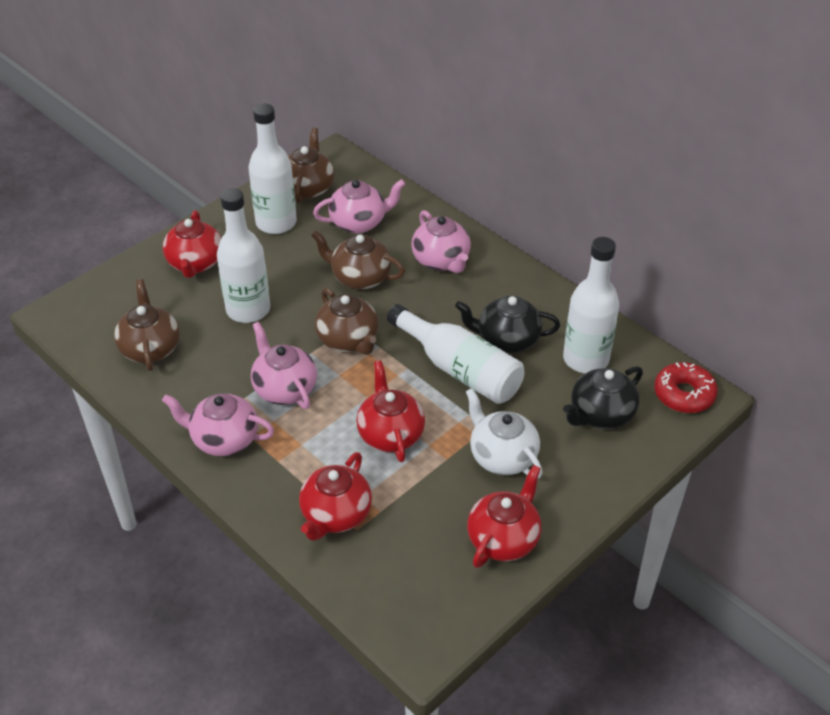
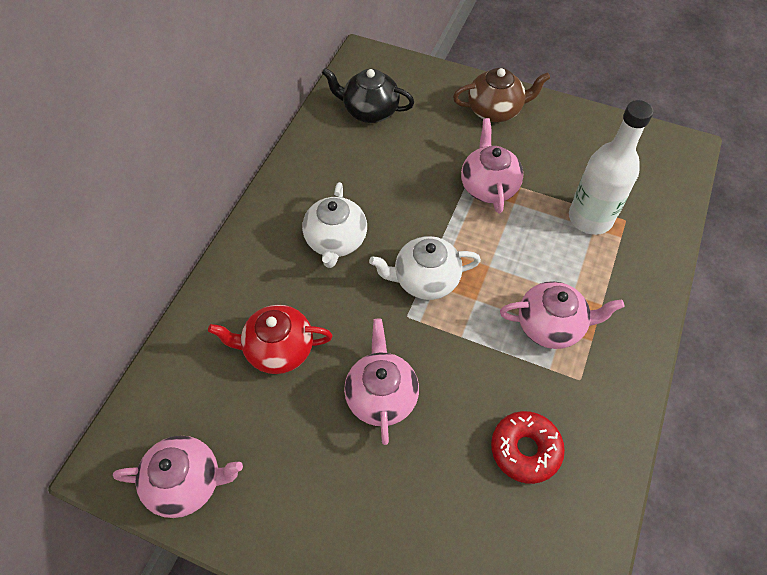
black teapot: [455,295,560,353] [563,366,643,429] = 2 -> [322,68,414,123] = 1
brown teapot: [114,279,180,371] [288,128,334,203] [311,230,405,290] [315,288,378,355] = 4 -> [453,68,550,122] = 1
red teapot: [163,210,221,278] [299,452,372,541] [356,360,425,462] [467,465,541,568] = 4 -> [208,305,333,374] = 1
white bottle: [217,188,270,323] [248,104,297,234] [387,304,525,404] [563,237,619,373] = 4 -> [569,100,653,235] = 1
white teapot: [466,388,542,479] = 1 -> [302,182,367,268] [369,236,481,300] = 2

